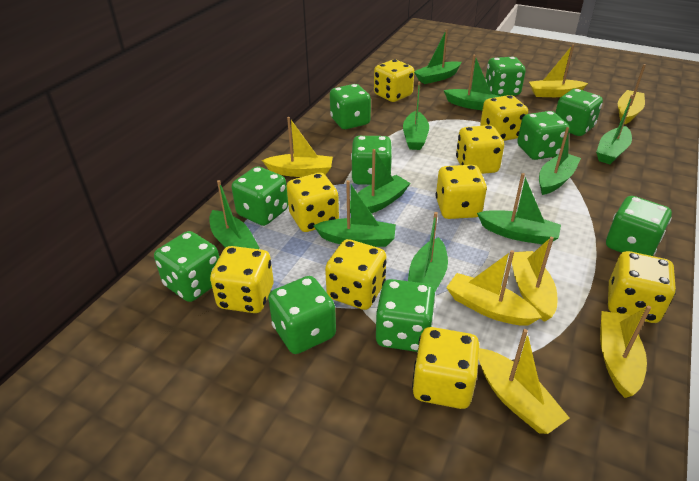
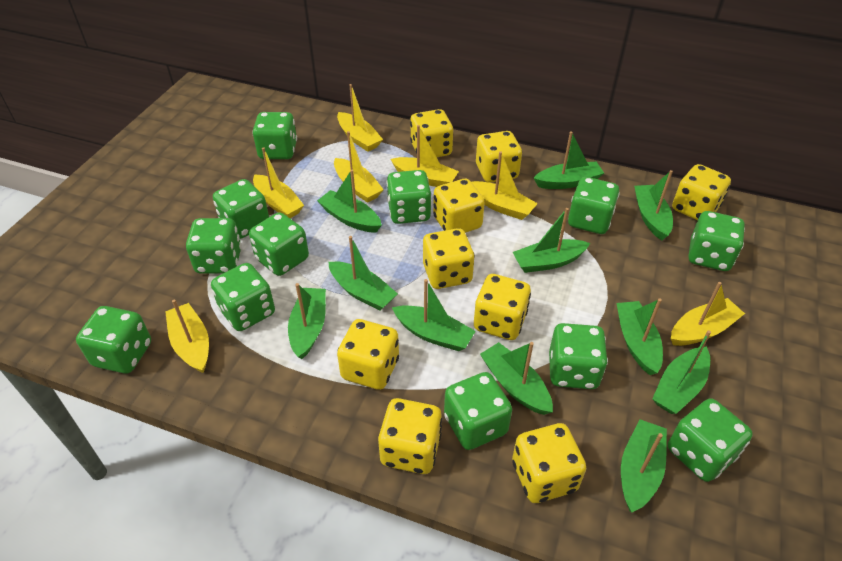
green boat: [209,180,260,249] [313,180,396,247] [350,149,411,214] [403,82,429,150] [408,212,448,292] [414,29,461,84] [444,55,501,110] [477,173,561,244] [539,127,581,195] [596,95,634,164] = 10 -> [288,283,326,359] [317,170,382,233] [328,236,398,311] [392,279,475,351] [480,342,553,415] [513,208,590,273] [534,131,604,189] [616,299,663,375] [621,419,667,512] [634,170,673,240] [652,330,711,414] = 11
green dice: [154,231,219,302] [232,166,288,226] [268,276,336,354] [330,84,371,129] [351,136,392,185] [376,279,436,352] [485,57,526,96] [517,111,569,160] [555,89,603,136] [606,196,672,256] = 10 -> [76,306,151,374] [186,218,242,274] [211,263,275,331] [213,179,269,239] [249,212,309,276] [252,112,297,159] [386,170,431,224] [444,372,512,450] [549,323,608,389] [568,177,620,234] [668,398,753,482] [689,211,745,271] = 12

